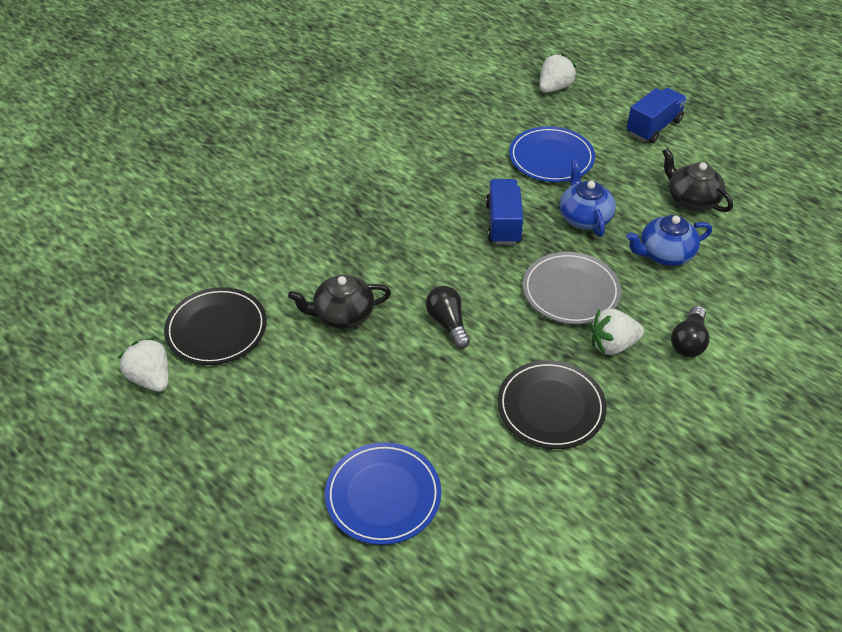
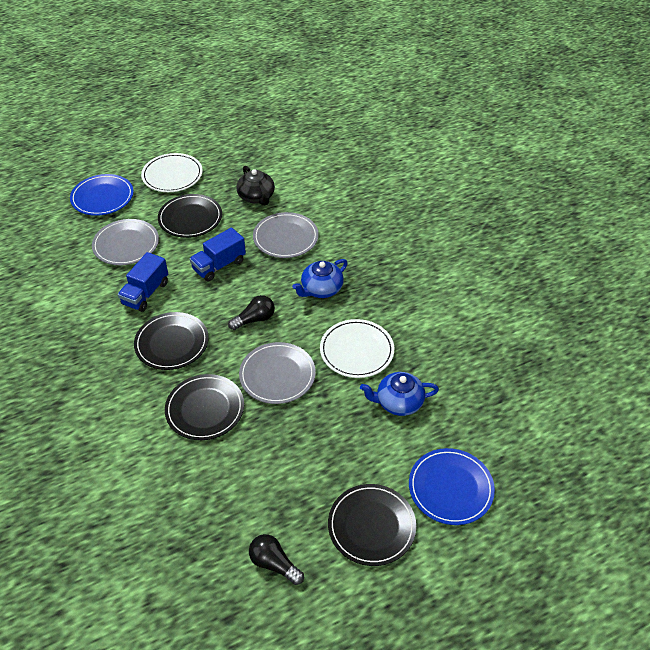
black plate: [164,287,267,365] [498,360,607,449] = 2 -> [134,312,209,370] [158,194,222,238] [165,374,244,440] [328,484,416,566] = 4
black teapot: [288,275,391,329] [662,148,733,212] = 2 -> [237,166,275,206] = 1
grey plate: [523,252,621,324] = 1 -> [92,219,159,265] [239,342,316,404] [253,212,319,258] = 3
white plate: none = 0 -> [141,153,203,192] [320,319,394,378] = 2
white strawberry: [118,337,169,392] [539,54,577,93] [590,309,644,355] = 3 -> none = 0

